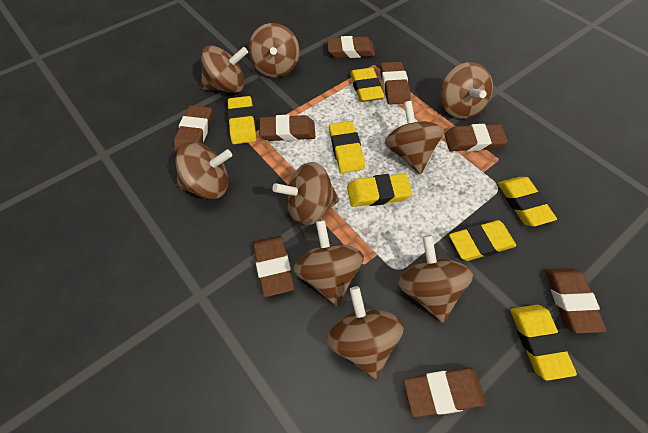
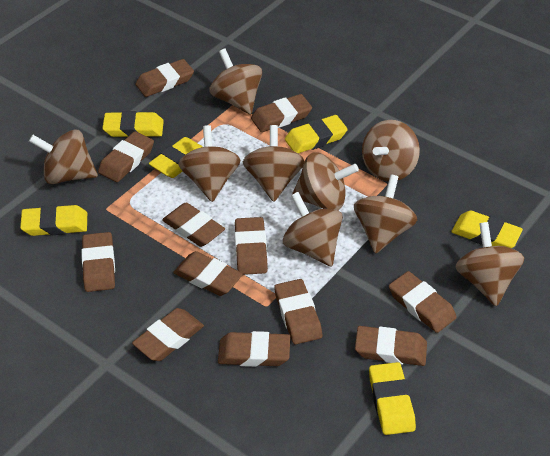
brown eraser: [174,105,212,153] [253,236,294,297] [259,115,315,141] [327,36,375,58] [380,62,410,104] [404,368,486,418] [445,124,508,152] [545,268,606,334] = 8 -> [81,232,115,292] [98,131,154,182] [132,308,204,361] [135,59,194,97] [162,202,225,247] [173,251,243,296] [218,331,290,367] [235,217,268,275] [251,94,312,132] [274,279,322,344] [355,326,427,366] [389,271,457,333] = 12
yellow eraser: [227,96,256,144] [329,121,365,173] [347,174,412,207] [350,68,384,102] [449,220,516,261] [498,177,557,226] [510,305,577,381] = 7 -> [20,205,87,236] [102,111,164,137] [149,137,203,178] [285,115,348,154] [369,362,416,435] [452,210,523,248] = 6

